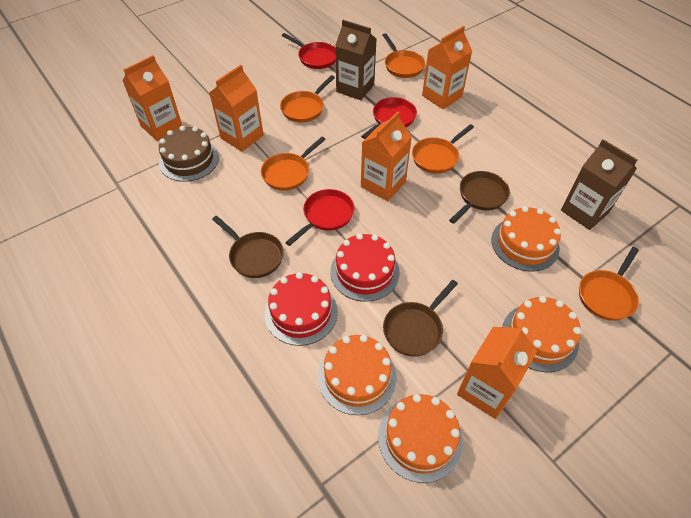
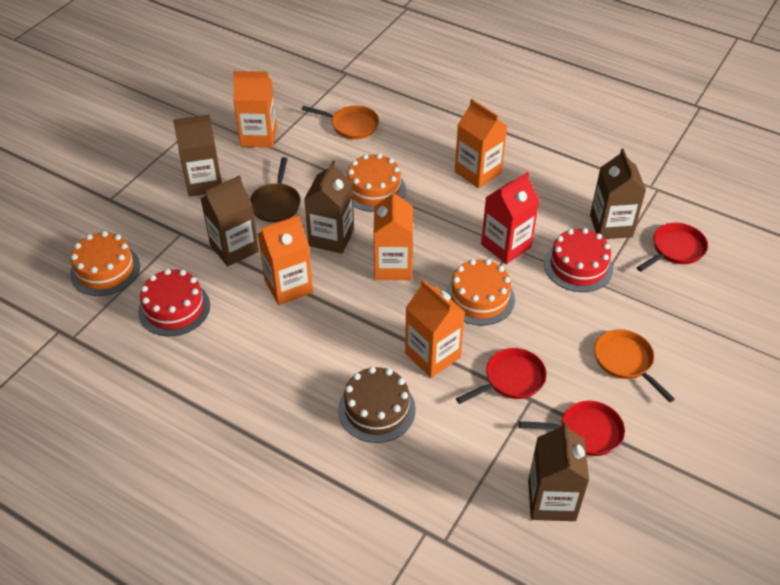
brown carton: [335,20,376,100] [561,139,638,230] = 2 -> [173,114,222,197] [200,175,259,267] [304,160,354,254] [528,422,589,521] [590,148,646,239] = 5
brown pan: [212,216,284,278] [383,280,458,357] [449,171,510,224] = 3 -> [250,157,301,222] = 1
orange cake: [318,335,396,415] [378,394,463,483] [492,206,561,272] [502,296,581,372] = 4 -> [70,231,140,296] [347,153,406,212] [445,259,515,326] = 3
orange pan: [261,137,326,191] [280,75,335,122] [383,33,425,78] [412,124,474,174] [579,247,639,321] = 5 -> [302,106,379,139] [594,329,675,403] = 2
red carton: none = 0 -> [481,172,539,264] = 1

